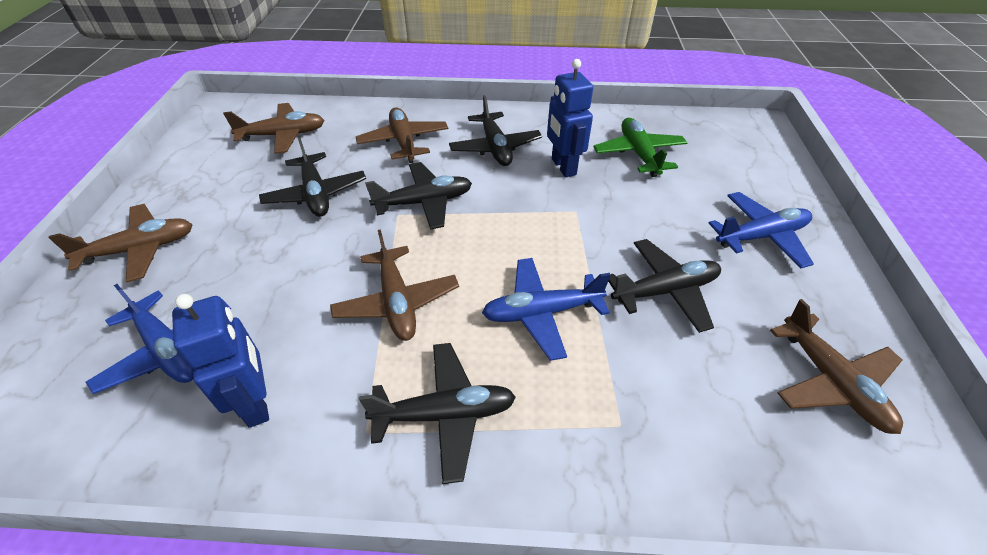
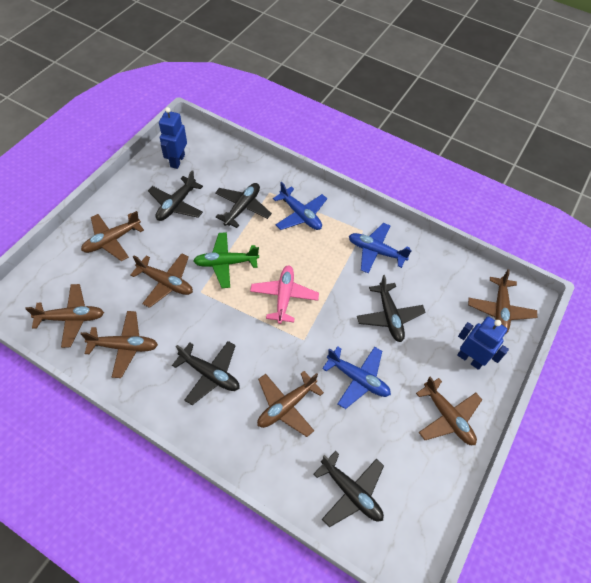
brown plane: [49,204,193,282] [223,103,324,154] [330,229,459,341] [356,107,449,163] [770,299,903,434] = 5 -> [25,284,104,348] [80,311,158,378] [81,211,144,261] [130,253,193,308] [257,371,324,437] [416,377,482,445] [468,269,537,334] = 7
pink plane: none = 0 -> [250,266,319,324] = 1

